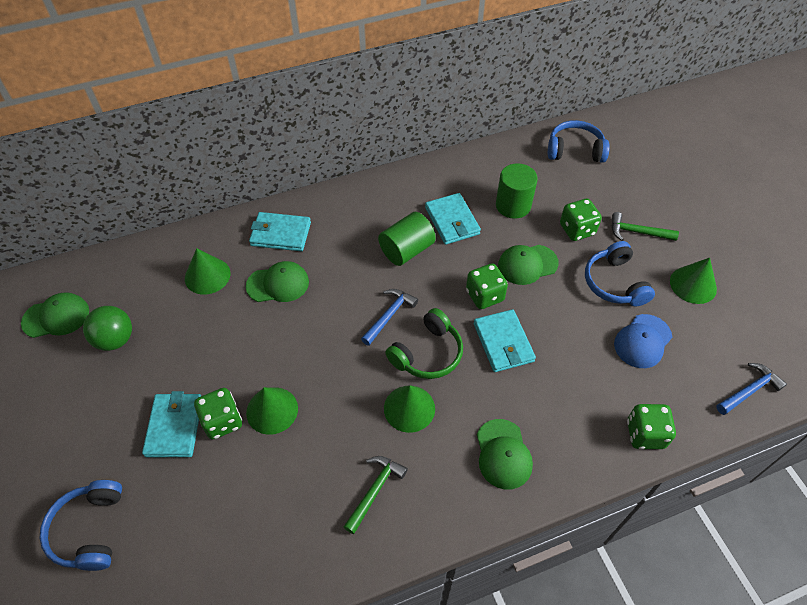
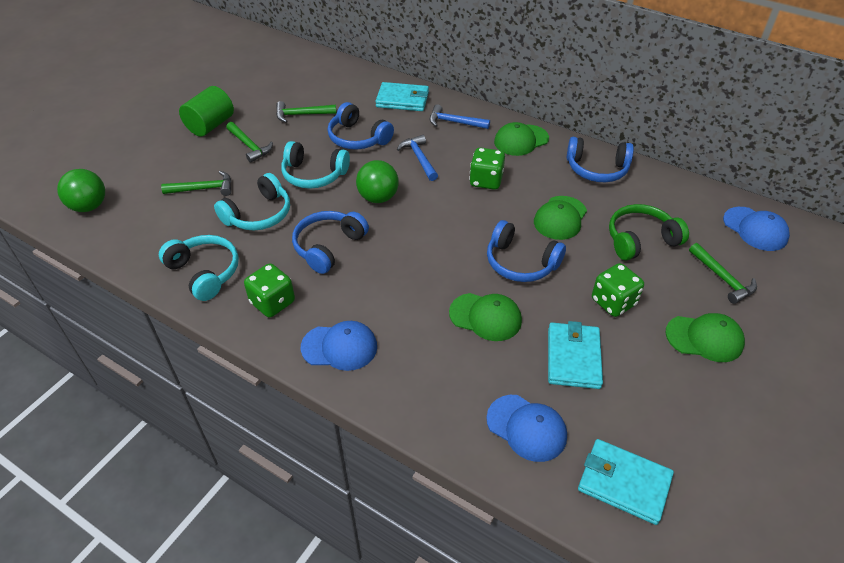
blue cap: [614,314,672,368] = 1 -> [301,321,377,371] [486,395,567,462] [723,207,790,251] = 3
blue headphones: [40,480,122,571] [548,120,610,163] [585,241,655,306] = 3 -> [292,211,369,274] [328,102,394,149] [487,220,566,282] [567,137,634,182] = 4
green ball: [83,306,132,351] = 1 -> [57,169,105,212] [356,160,399,203] = 2
green cone: [185,248,231,295] [246,387,298,435] [384,385,435,433] [670,258,717,304] = 4 -> none = 0
green cylinder: [378,212,436,266] [496,163,538,219] = 2 -> [179,86,234,137] = 1
green dice: [194,388,242,440] [466,263,508,309] [560,199,602,241] [627,404,676,449] = 4 -> [244,263,295,317] [469,148,505,190] [592,263,644,317] = 3
green hammer: [344,456,408,534] [612,212,679,241] = 2 -> [161,171,231,196] [226,122,273,163] [276,101,336,123] [689,243,757,304] = 4
turquoise headphones: none = 0 -> [159,235,239,301] [214,173,290,230] [281,141,350,189] = 3
turquoise wallet: [142,391,201,457] [249,212,311,251] [425,193,481,245] [474,309,536,372] = 4 -> [375,82,429,111] [548,321,603,389] [578,439,674,525] = 3

